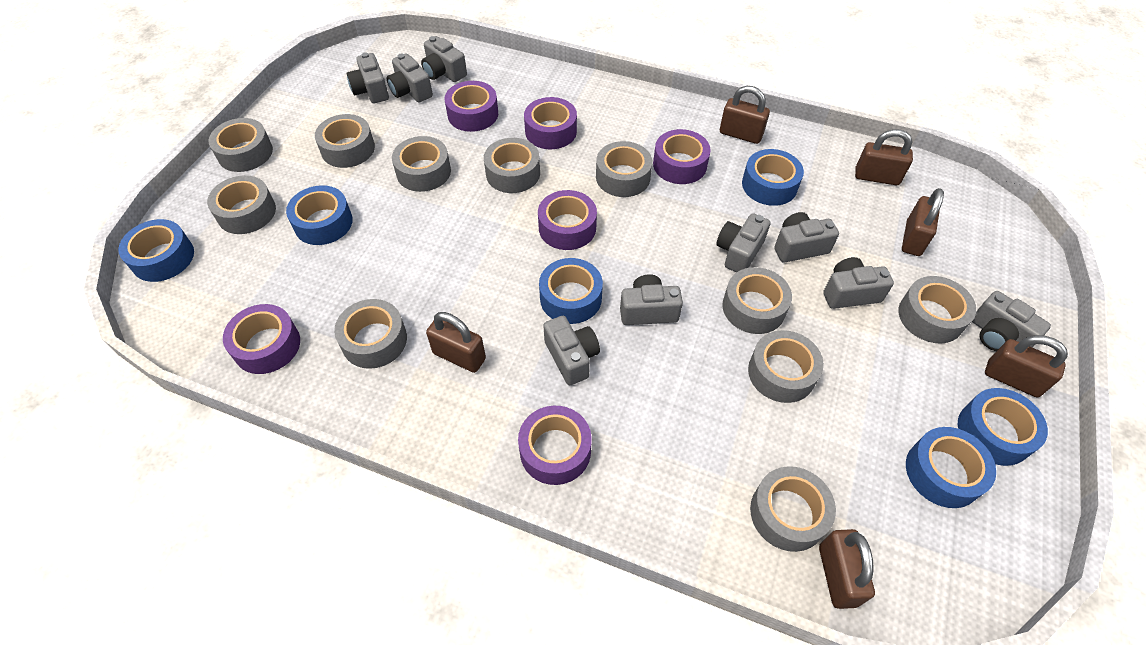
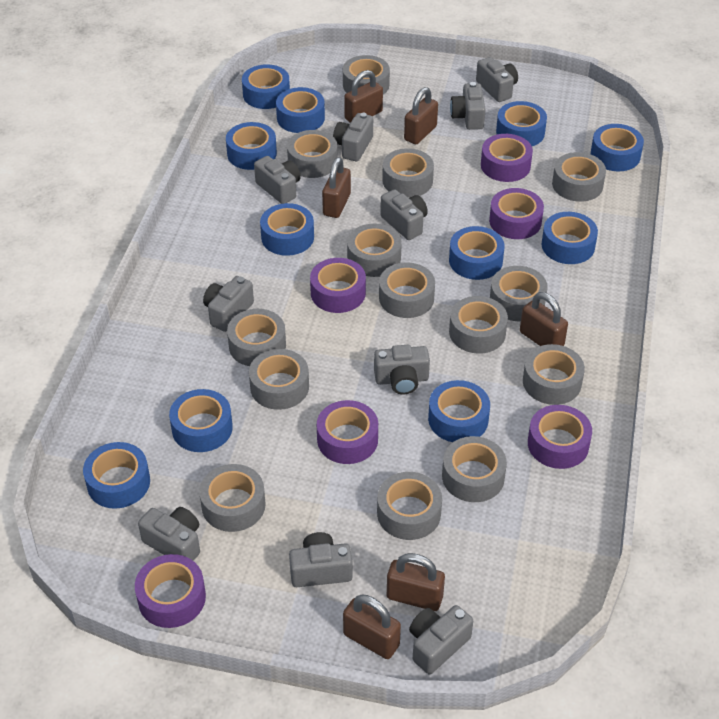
blue tape: [118,219,194,282] [286,185,353,245] [539,258,603,324] [742,149,804,206] [906,427,996,508] [958,388,1048,466] = 6 -> [83,442,150,509] [169,389,233,452] [226,122,277,170] [242,64,290,109] [260,203,314,256] [276,87,325,133] [428,380,490,442] [449,226,505,280] [496,101,547,146] [542,212,598,264] [591,124,644,171] = 11
grey camera: [347,52,389,103] [387,53,433,103] [421,36,467,82] [543,316,600,385] [620,274,683,325] [716,213,771,273] [774,212,839,263] [823,257,894,309] [972,291,1051,351] = 9 -> [138,507,200,561] [203,276,254,332] [254,156,301,204] [289,532,353,587] [333,113,373,161] [374,345,430,394] [380,189,428,240] [409,605,473,675] [450,82,486,130] [476,57,518,102] = 10
grey tape: [207,175,276,234] [208,118,273,172] [315,114,375,168] [334,299,407,369] [392,136,451,192] [484,138,540,193] [596,141,652,197] [722,267,792,334] [748,330,824,403] [750,466,836,552] [898,276,976,344] = 11 -> [199,464,266,532] [227,309,286,366] [249,349,309,410] [287,130,338,178] [343,55,390,95] [347,224,402,277] [377,472,442,540] [379,262,435,318] [382,148,434,198] [442,436,507,502] [449,296,508,354] [490,266,548,321] [523,344,585,405] [552,152,606,202] = 14

